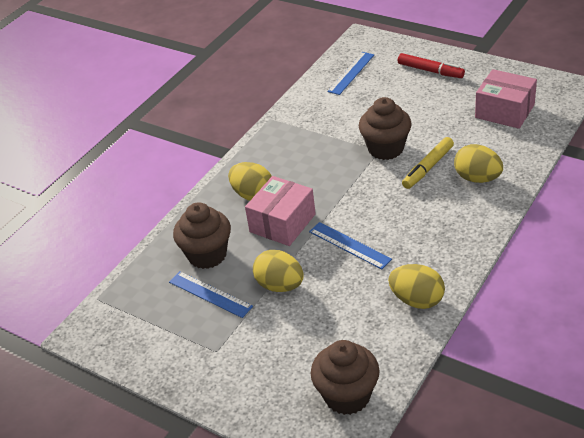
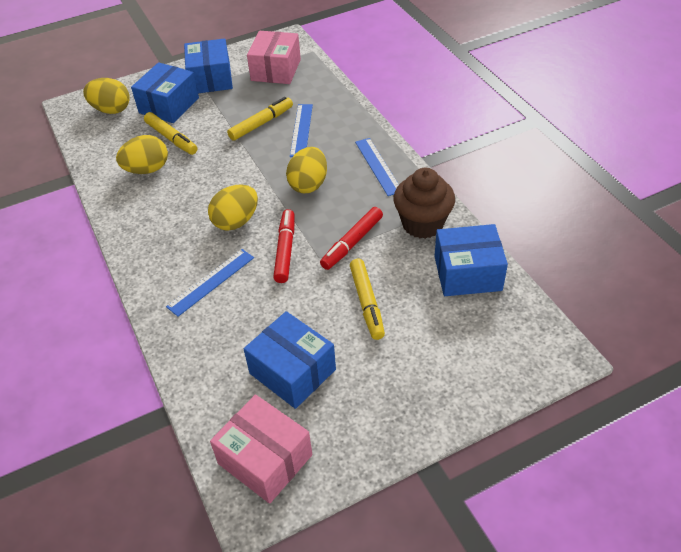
blue box: none = 0 -> [131,62,199,123] [184,38,233,93] [244,311,336,409] [434,224,508,296] = 4
brown cupcake: [173,202,231,269] [311,340,380,415] [359,97,412,160] = 3 -> [393,168,455,239] = 1
red marker: [398,53,465,78] = 1 -> [273,209,294,283] [320,207,383,270] = 2
yellow marker: [402,137,454,189] = 1 -> [144,112,197,155] [227,97,293,141] [350,259,385,340] = 3

